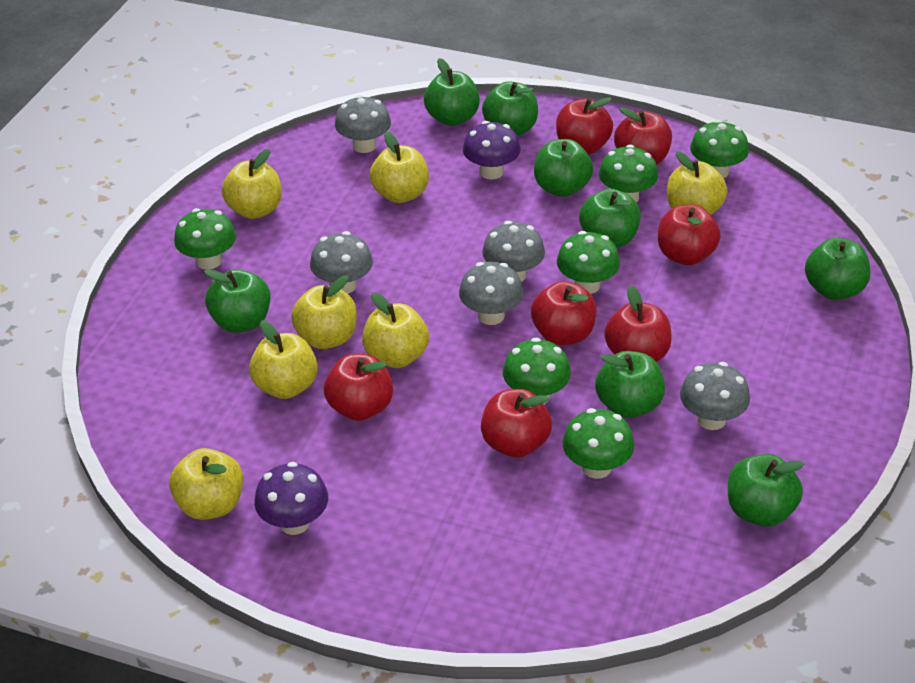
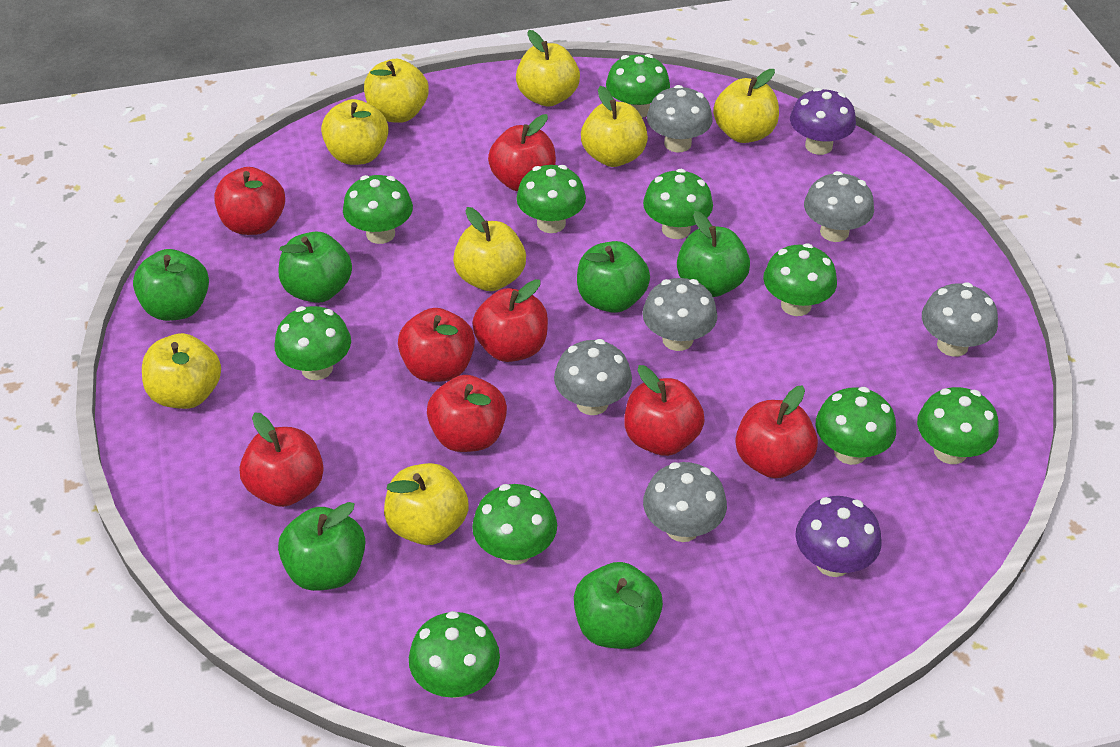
green apple: [204,269,270,333] [424,58,480,126] [482,81,538,136] [534,139,593,197] [579,188,641,248] [595,351,665,418] [728,454,804,526] [805,237,870,300] = 8 -> [133,249,209,321] [278,232,352,303] [278,502,365,591] [574,562,663,649] [577,241,650,313] [677,211,750,297] = 6
green mushroom: [174,208,236,270] [503,338,571,404] [557,231,620,294] [562,408,634,479] [599,145,658,202] [690,120,749,178] = 6 -> [275,306,351,380] [343,175,413,244] [409,611,500,698] [472,484,557,565] [516,165,586,233] [606,54,670,118] [643,169,713,239] [763,243,837,316] [816,387,896,465] [917,387,999,464] = 10
grey mushroom: [310,231,373,294] [335,95,391,153] [459,262,523,325] [482,221,545,282] [680,362,750,430] = 5 -> [554,339,632,415] [642,278,717,351] [643,462,727,542] [647,85,712,152] [804,171,874,242] [922,282,998,357] = 6
red apple: [324,354,393,421] [481,389,552,458] [531,281,597,345] [556,97,613,155] [604,286,672,362] [614,107,672,165] [658,204,721,265] = 7 -> [214,167,285,235] [240,413,324,507] [398,308,475,382] [427,375,507,452] [472,279,548,362] [488,114,556,192] [624,365,705,456] [735,386,818,478] = 8
yellow apple: [169,448,243,520] [222,149,282,219] [249,320,318,399] [291,276,357,349] [362,292,429,368] [370,132,429,203] [667,151,727,215] = 7 -> [142,333,221,409] [321,99,389,165] [364,59,429,123] [384,463,469,545] [453,207,526,291] [516,30,580,107] [581,86,648,167] [713,69,779,143] = 8

